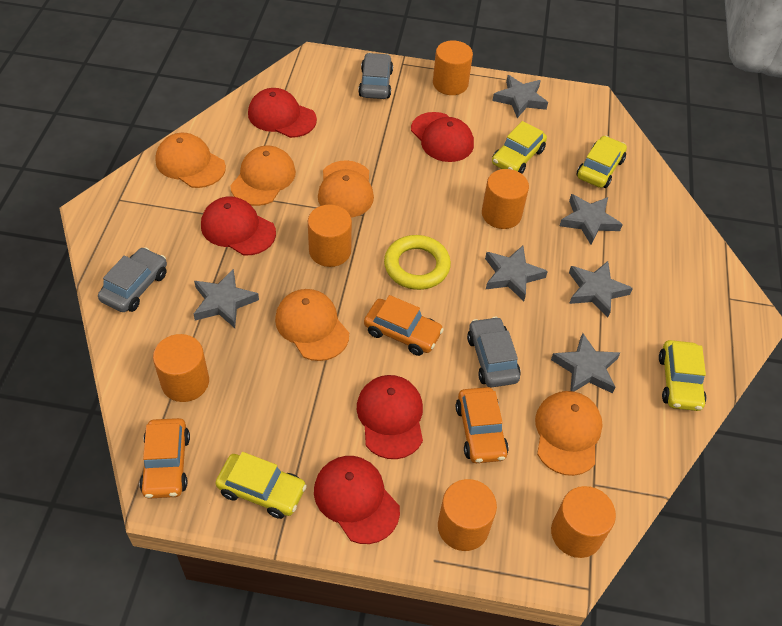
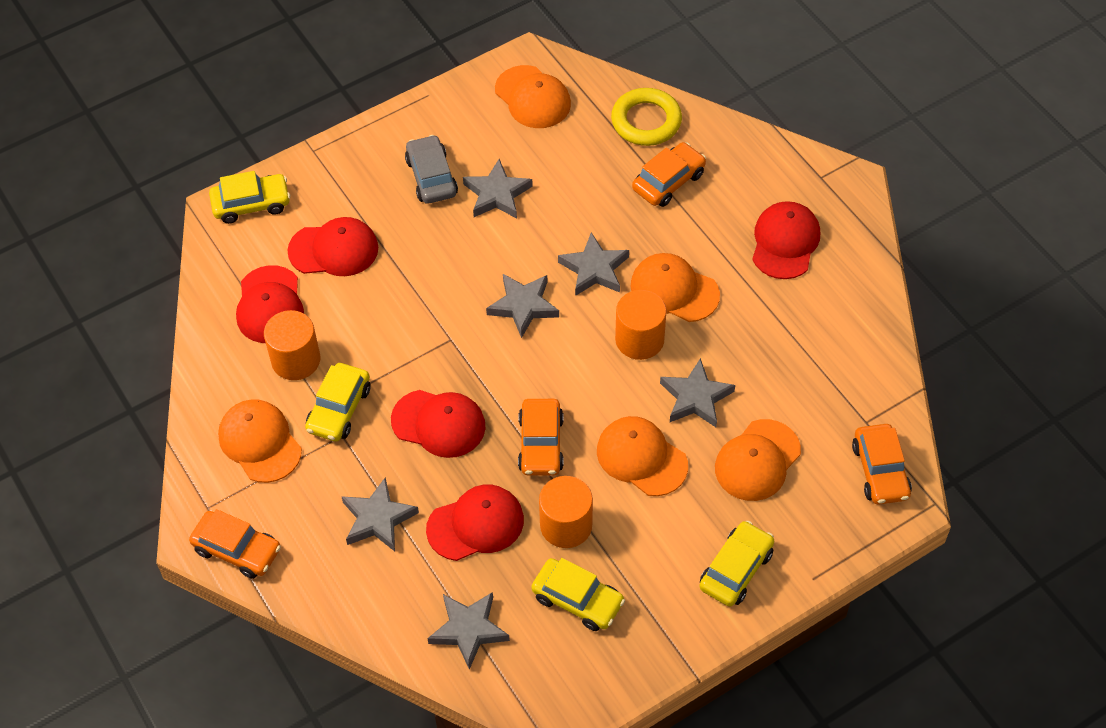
grey car: [98,247,167,312] [358,53,393,99] [467,317,521,387] = 3 -> [405,135,458,204] = 1
orange car: [139,418,190,499] [364,295,444,356] [456,387,509,463] = 3 -> [189,509,281,579] [518,399,564,476] [632,142,706,207] [852,424,912,505] = 4
orange cylinder: [153,334,209,402] [308,205,352,267] [433,40,473,95] [438,479,497,551] [482,169,529,229] [551,486,616,558] = 6 -> [264,310,320,380] [539,476,593,548] [615,290,667,360] = 3

